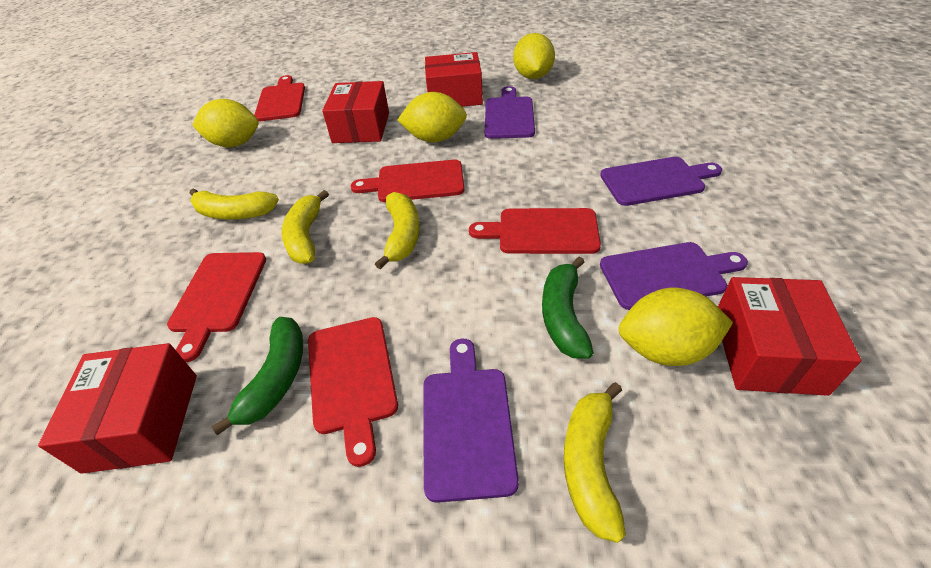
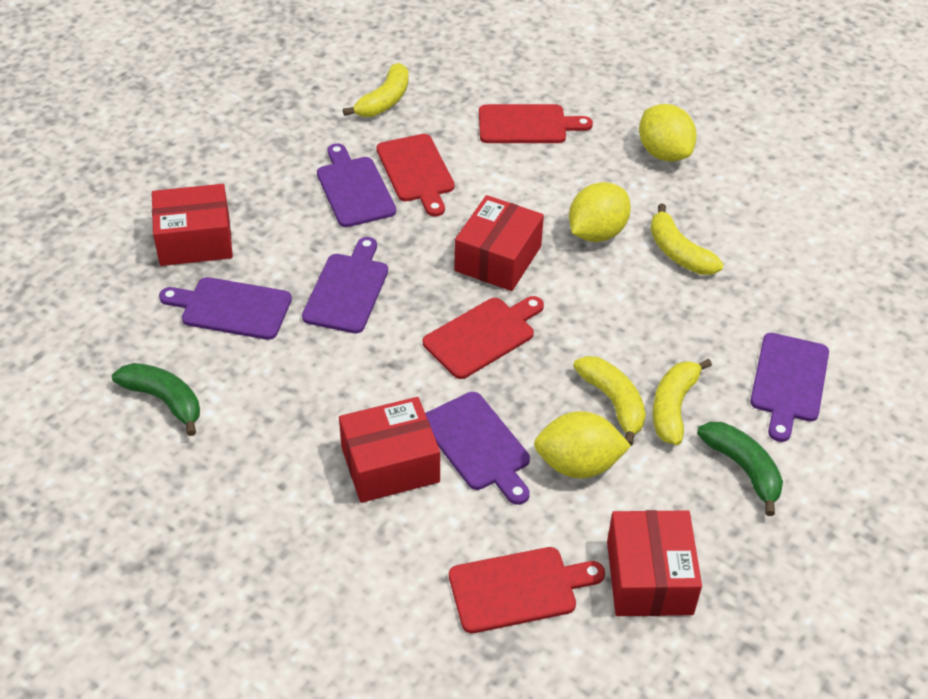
purple cutting board: [423,339,519,503] [485,86,535,139] [600,157,722,206] [600,242,748,310] = 4 -> [159,277,292,340] [302,237,388,334] [317,143,396,227] [425,392,530,505] [750,333,829,442] = 5
red cutting board: [167,252,266,362] [254,75,305,122] [308,317,398,467] [351,160,464,202] [469,208,601,254] = 5 -> [376,134,455,217] [423,296,544,379] [449,547,605,633] [479,104,593,143] = 4
yellow lemon: [192,99,258,148] [398,92,467,142] [513,33,555,79] [619,288,733,366] = 4 -> [534,411,631,478] [569,182,631,242] [639,104,697,161] = 3

